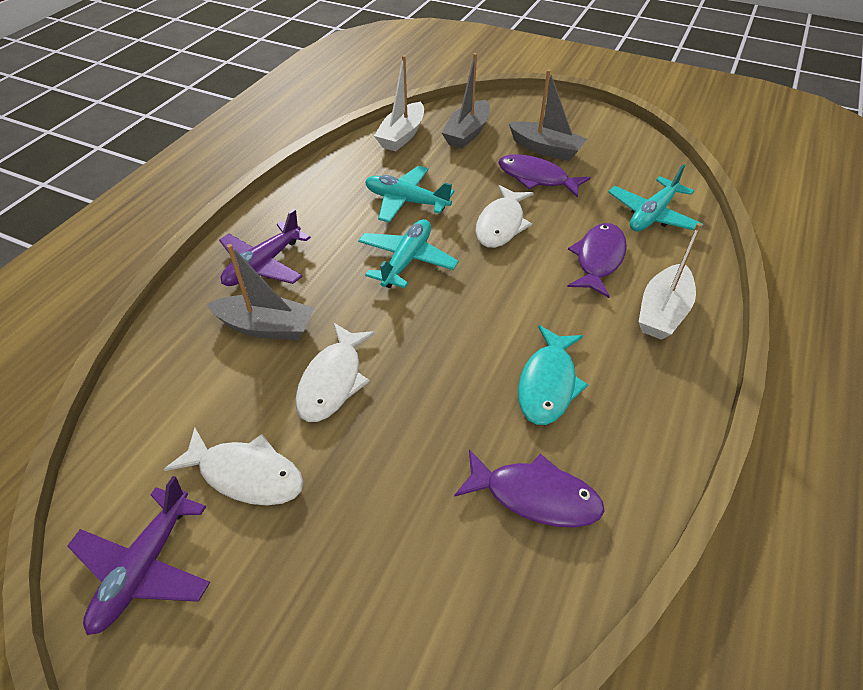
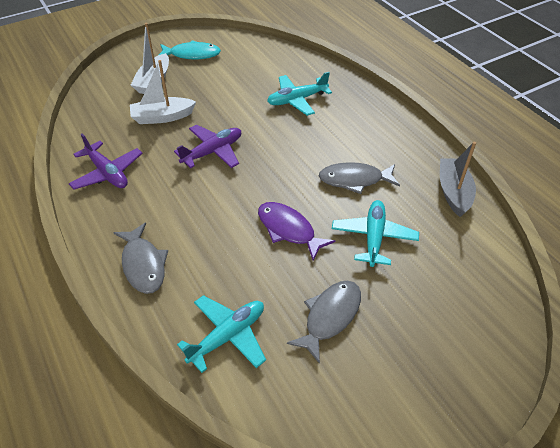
grey boat: [207,244,314,340] [442,53,490,149] [509,70,587,161] = 3 -> [440,142,476,217] = 1
grey fish: none = 0 -> [113,222,168,294] [287,281,361,364] [319,162,400,194] = 3
purple fish: [454,449,605,527] [498,155,591,198] [567,223,627,298] = 3 -> [258,202,335,261] = 1
white fish: [163,427,304,505] [295,323,376,422] [475,185,533,248] = 3 -> none = 0

